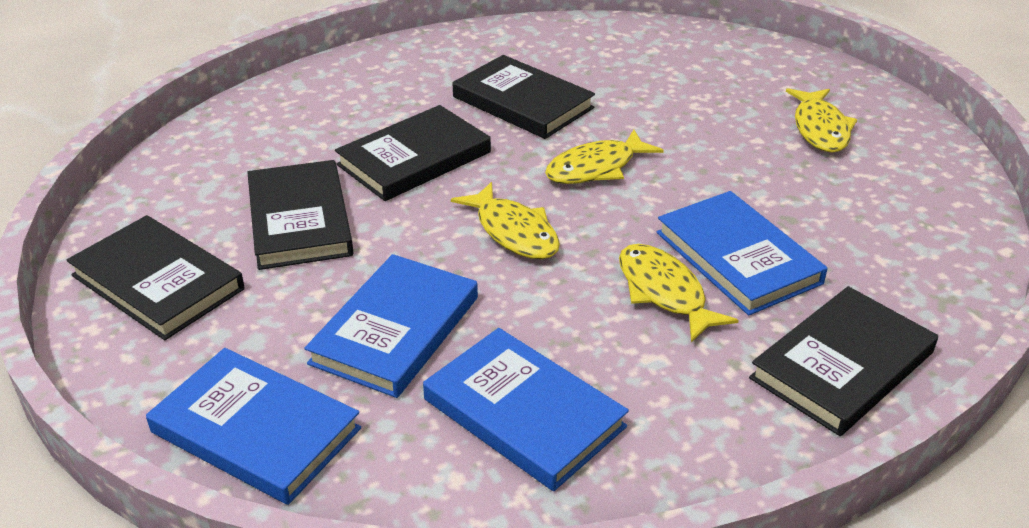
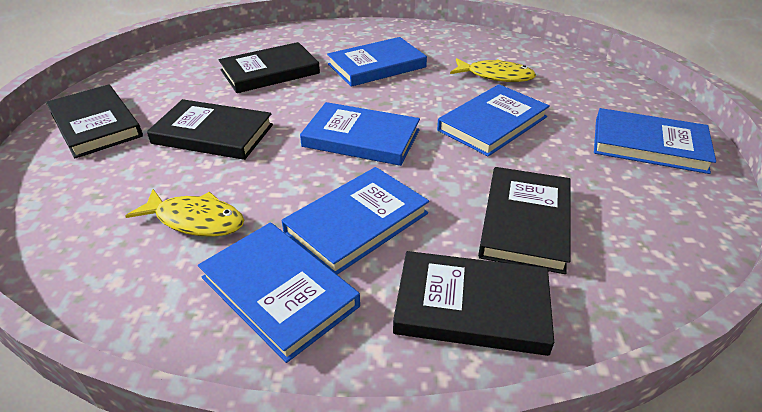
blue book: [146,348,361,505] [304,254,478,398] [423,328,629,491] [657,191,828,316] = 4 -> [198,222,360,363] [281,167,429,275] [300,102,420,166] [327,37,427,87] [437,84,550,156] [594,108,716,174] = 6
yellow fish: [451,182,560,259] [545,130,664,184] [619,244,739,343] [786,88,857,153] = 4 -> [125,189,244,237] [450,58,536,82] = 2

